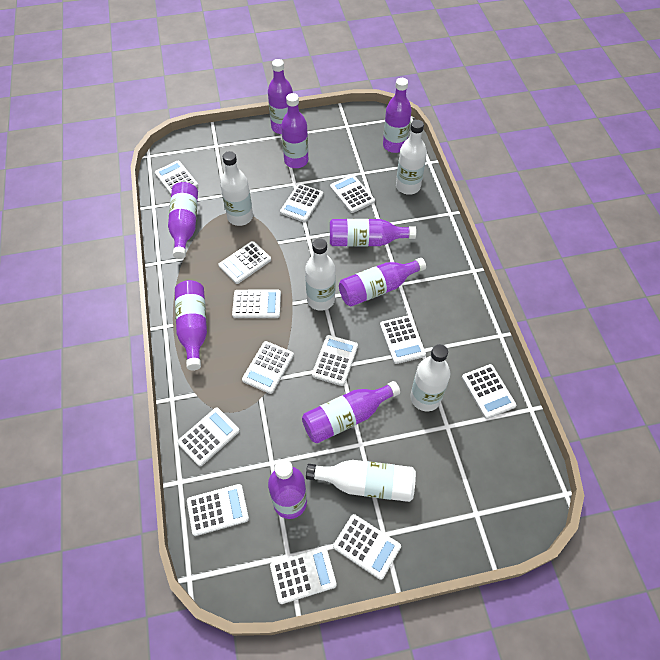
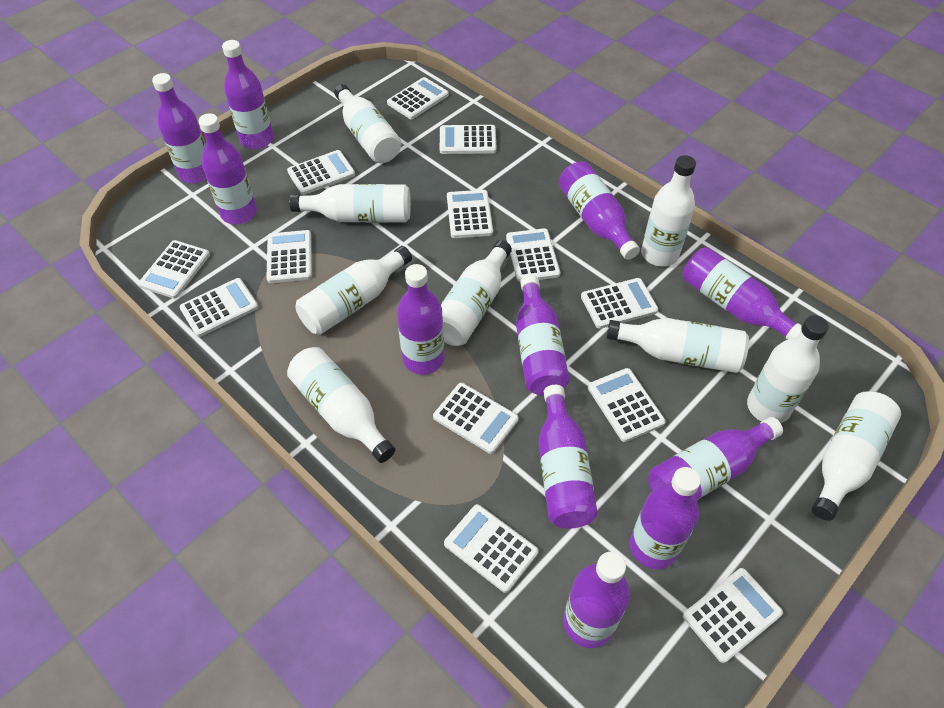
purple bottle: [168,182,198,259] [175,280,207,370] [268,59,293,134] [268,459,307,519] [281,93,308,168] [302,381,400,443] [330,219,416,246] [339,258,426,306] [383,78,412,153] = 9 -> [152,73,207,183] [198,114,257,224] [222,40,274,149] [397,264,444,375] [516,275,570,396] [538,385,598,529] [559,161,640,260] [563,552,630,648] [630,467,701,569] [648,417,783,500] [683,247,802,340] = 11
white bottle: [220,151,253,226] [305,238,336,311] [306,460,416,502] [396,120,427,195] [410,344,450,411] = 5 -> [287,347,395,463] [289,184,411,223] [295,246,412,335] [334,84,401,163] [441,240,512,346] [606,318,749,373] [641,155,696,267] [747,315,829,423] [812,391,901,521] = 9

